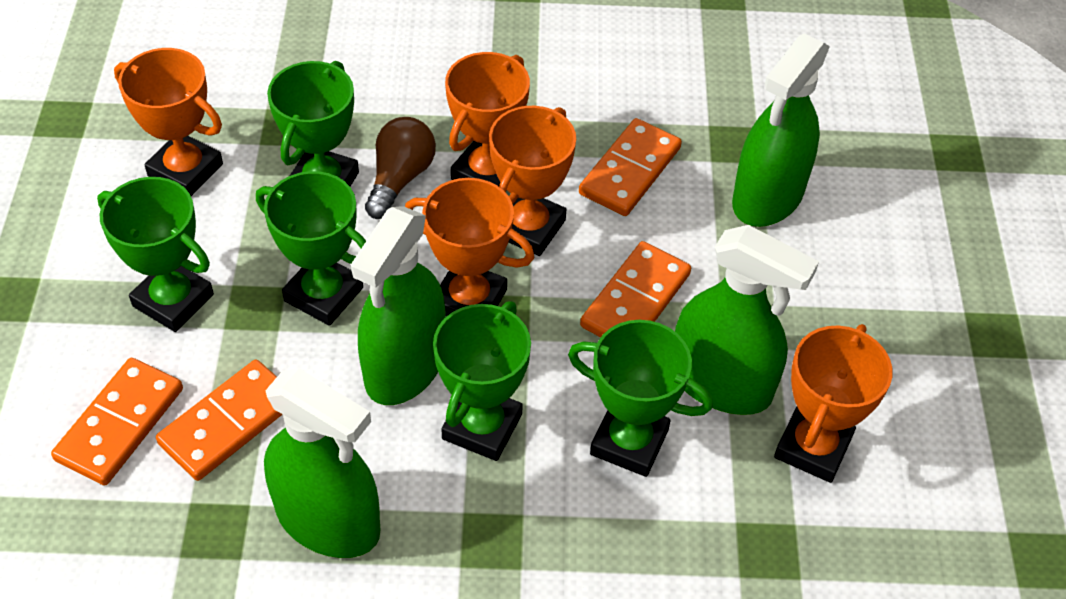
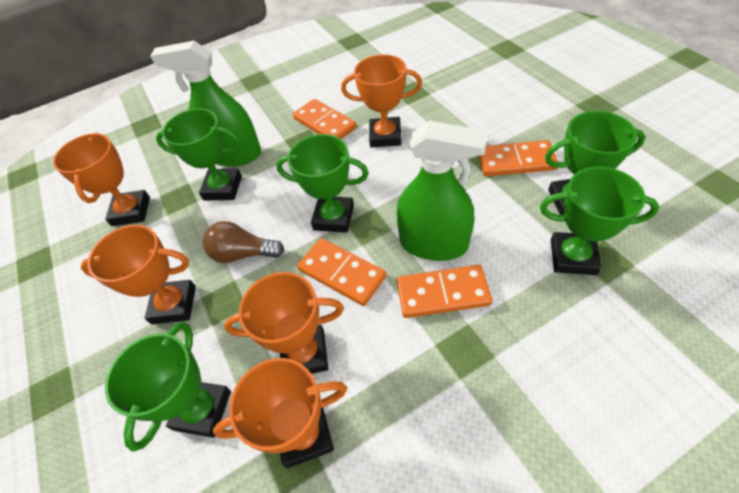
green spray bottle: [264,368,381,558] [351,206,446,405] [675,225,819,415] [732,34,830,227] = 4 -> [150,41,261,167] [397,121,488,261] = 2

